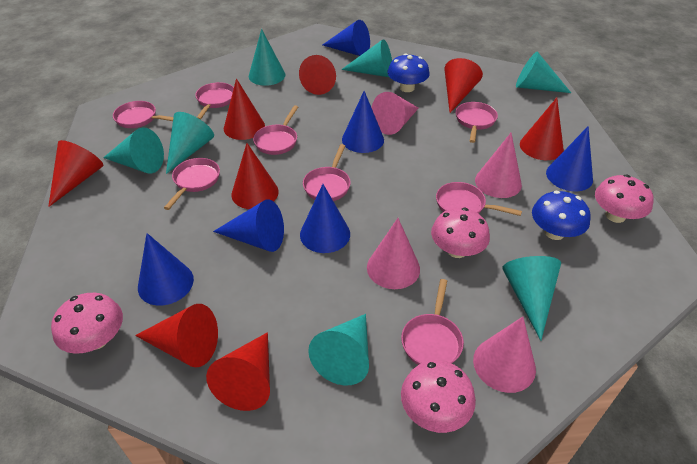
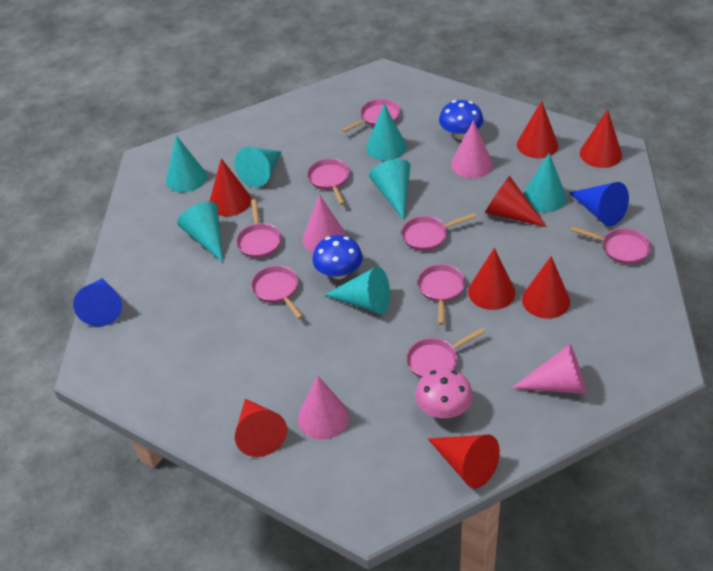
blue cone: [138,233,194,306] [213,199,284,252] [300,184,350,253] [323,20,370,56] [342,91,384,153] [546,126,593,191] = 6 -> [73,278,122,326] [569,182,629,226] = 2
pink mushroom: [51,293,123,354] [401,360,476,433] [431,208,490,258] [595,175,654,223] = 4 -> [415,368,473,418] = 1

